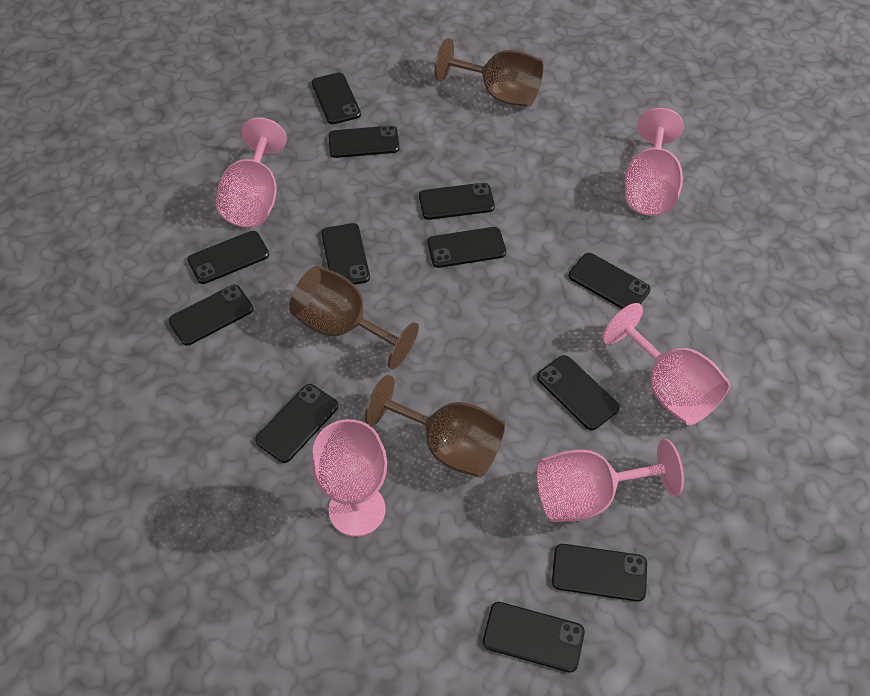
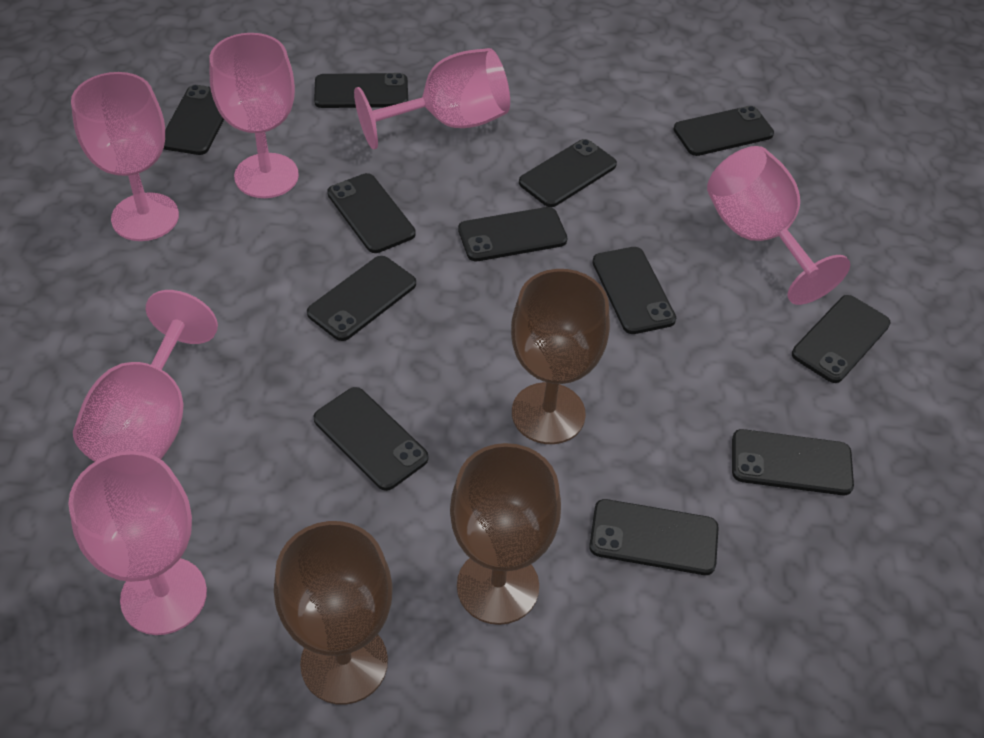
pink goblet: [216,117,287,228] [312,419,387,537] [536,439,684,522] [602,303,730,425] [624,108,683,216] = 5 -> [68,451,207,635] [71,72,179,241] [73,290,218,462] [210,33,299,198] [354,48,510,149] [707,146,850,305] = 6

